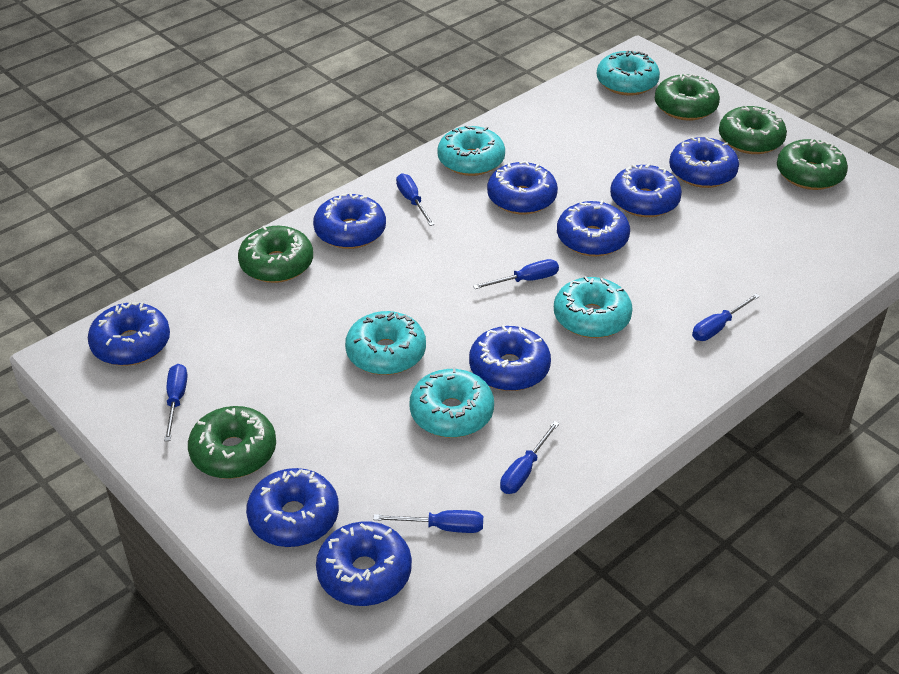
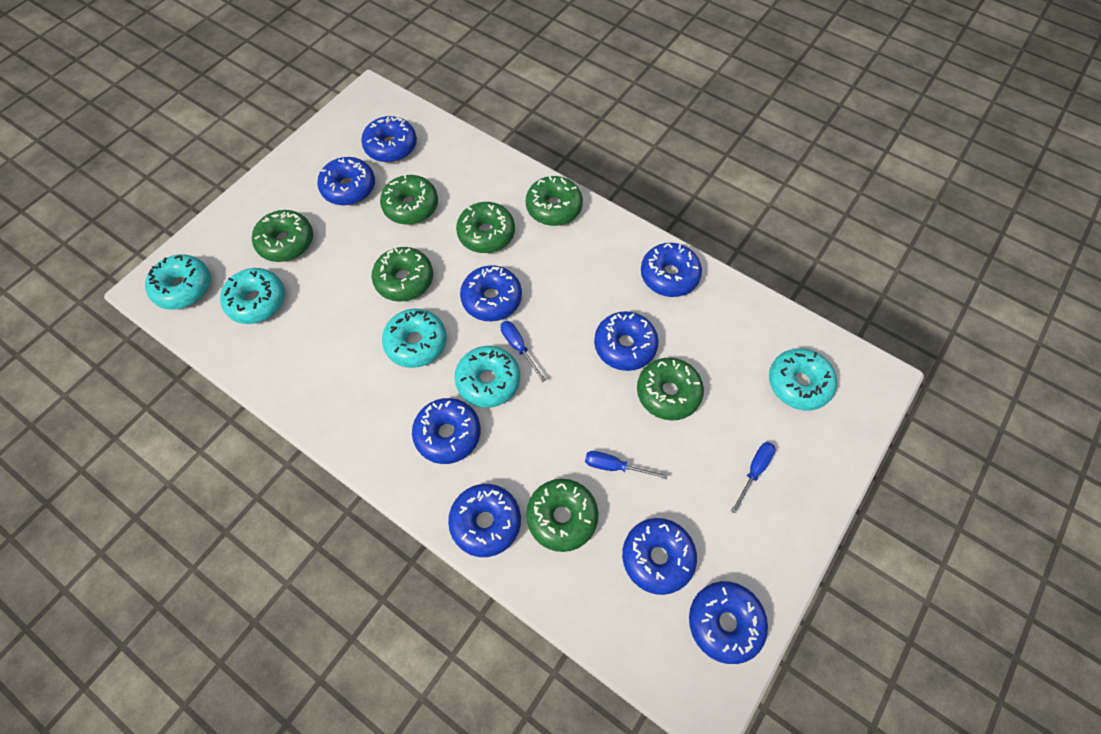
blue screwdriver: [164,364,187,441] [373,510,483,533] [396,173,435,226] [473,259,559,289] [500,421,560,494] [692,293,760,341] = 6 -> [500,321,546,382] [585,451,668,479] [731,442,775,514] = 3
green donut: [188,406,276,479] [238,226,313,283] [655,74,720,120] [719,106,787,154] [777,139,848,190] = 5 -> [252,210,313,262] [372,247,433,302] [380,174,438,225] [456,202,515,253] [526,176,583,226] [526,479,598,552] [637,358,704,420] = 7

